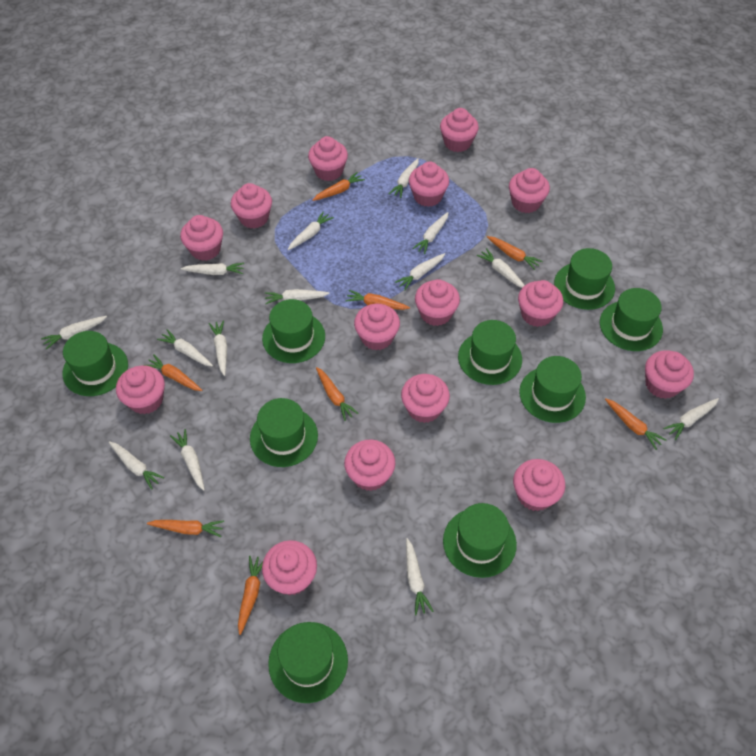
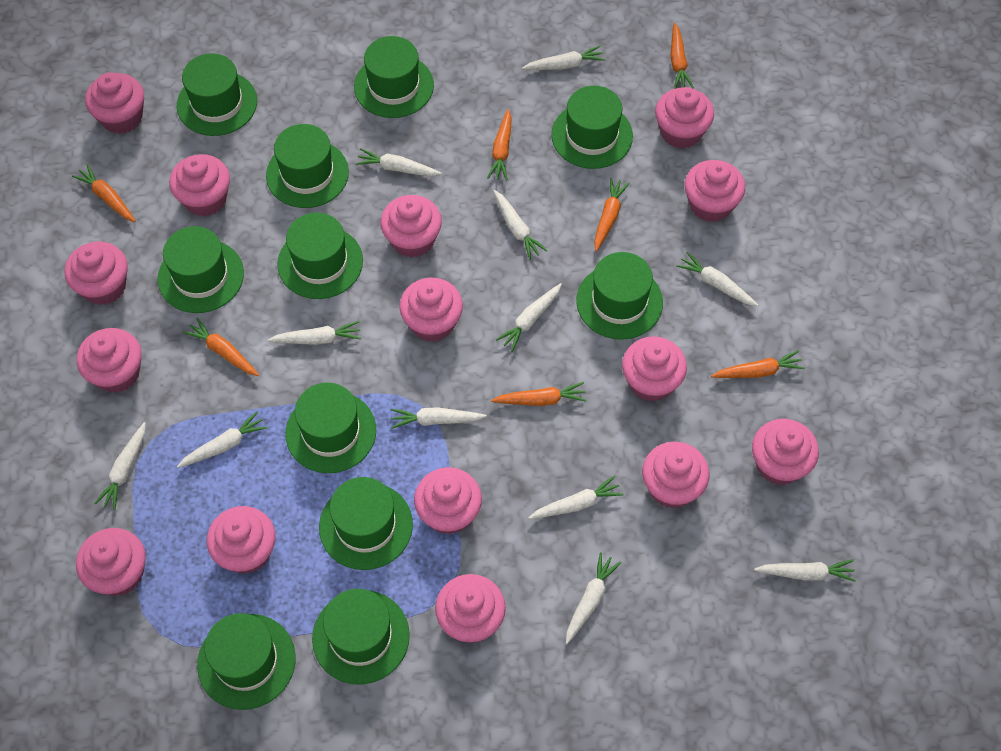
green hat: [63,331,128,396] [250,398,318,467] [262,299,325,363] [268,622,348,703] [443,503,517,578] [458,320,522,385] [519,356,586,423] [554,248,615,310] [600,288,663,351] = 9 -> [158,226,244,313] [177,53,257,136] [197,613,296,710] [266,124,349,208] [277,213,363,299] [286,383,376,473] [312,589,410,685] [319,477,413,570] [354,36,434,118] [551,85,633,169] [576,252,663,340] = 11
orange carrot: [144,355,202,391] [147,520,224,537] [238,556,263,635] [312,172,365,201] [316,367,359,421] [345,290,410,310] [487,236,543,270] [605,398,666,450] = 8 -> [72,164,136,222] [183,318,259,376] [487,109,512,181] [491,382,587,406] [594,178,630,252] [670,23,694,89] [711,350,805,378] = 7
white carrot: [41,316,107,350] [109,441,164,490] [157,329,213,366] [170,429,205,491] [181,263,244,275] [209,320,227,376] [265,289,330,304] [288,211,334,250] [389,158,419,198] [395,253,445,291] [406,538,433,615] [412,212,449,254] [476,248,525,288] [663,398,719,440] = 14 -> [94,422,146,510] [177,411,268,468] [268,321,361,345] [355,149,442,176] [391,407,487,429] [494,190,548,260] [496,283,562,352] [522,46,605,70] [528,476,624,519] [566,552,621,644] [676,252,758,306] [754,559,856,582] = 12

